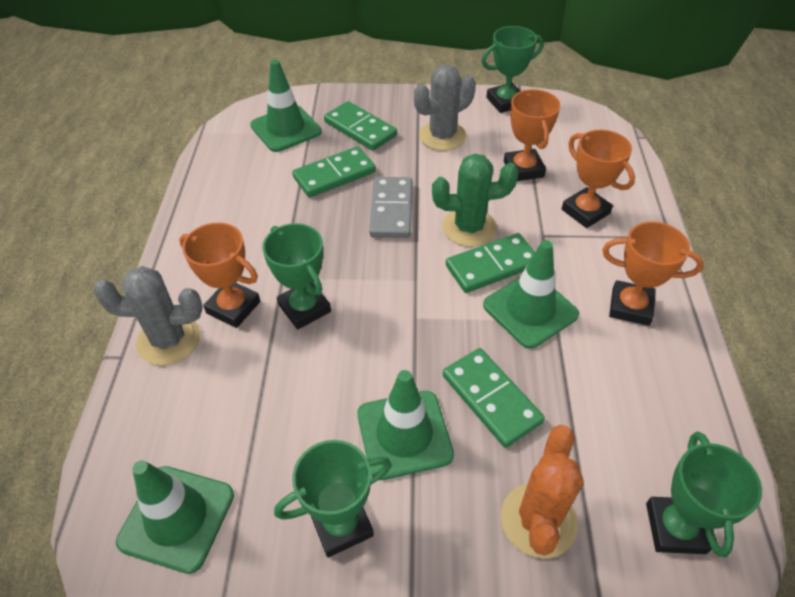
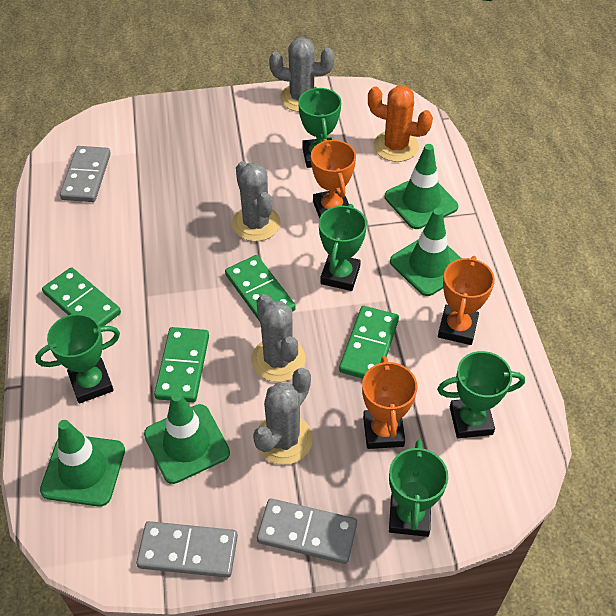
green cactus: [432,154,518,247] = 1 -> none = 0
green trophy: [262,223,331,330] [274,440,392,558] [481,26,544,113] [646,432,762,557] = 4 -> [35,314,120,404] [298,87,341,168] [319,204,367,291] [389,440,448,537] [437,351,525,438] = 5
grey cactus: [93,266,203,365] [414,64,476,151] = 2 -> [232,161,280,241] [251,294,306,382] [253,368,313,465] [269,37,334,112] = 4
grey domino: [369,177,413,238] = 1 -> [60,146,111,202] [136,521,238,578] [257,498,357,564] = 3
orange trophy: [179,222,260,328] [504,89,560,181] [562,130,635,228] [602,221,704,326] = 4 -> [311,139,356,218] [362,356,417,449] [438,256,495,345] = 3

